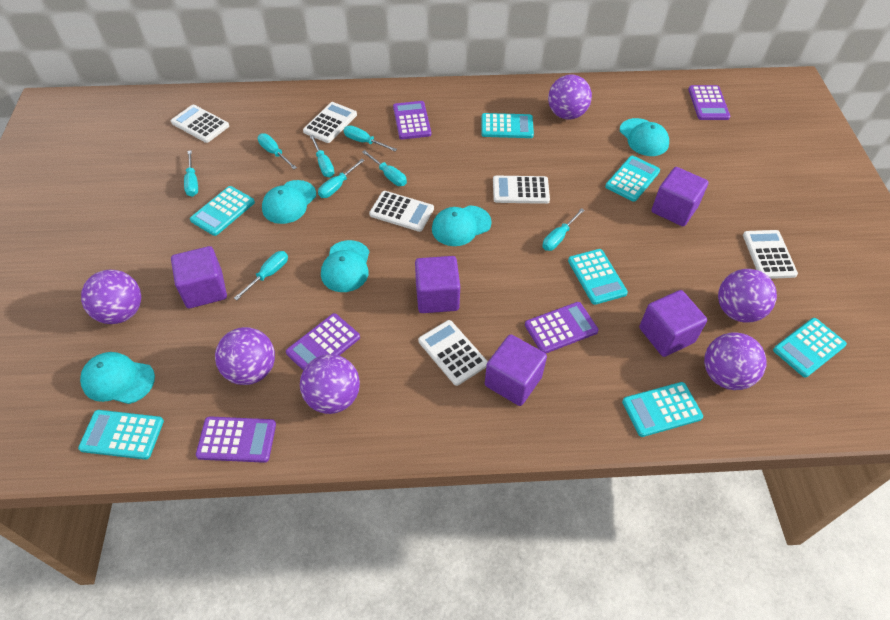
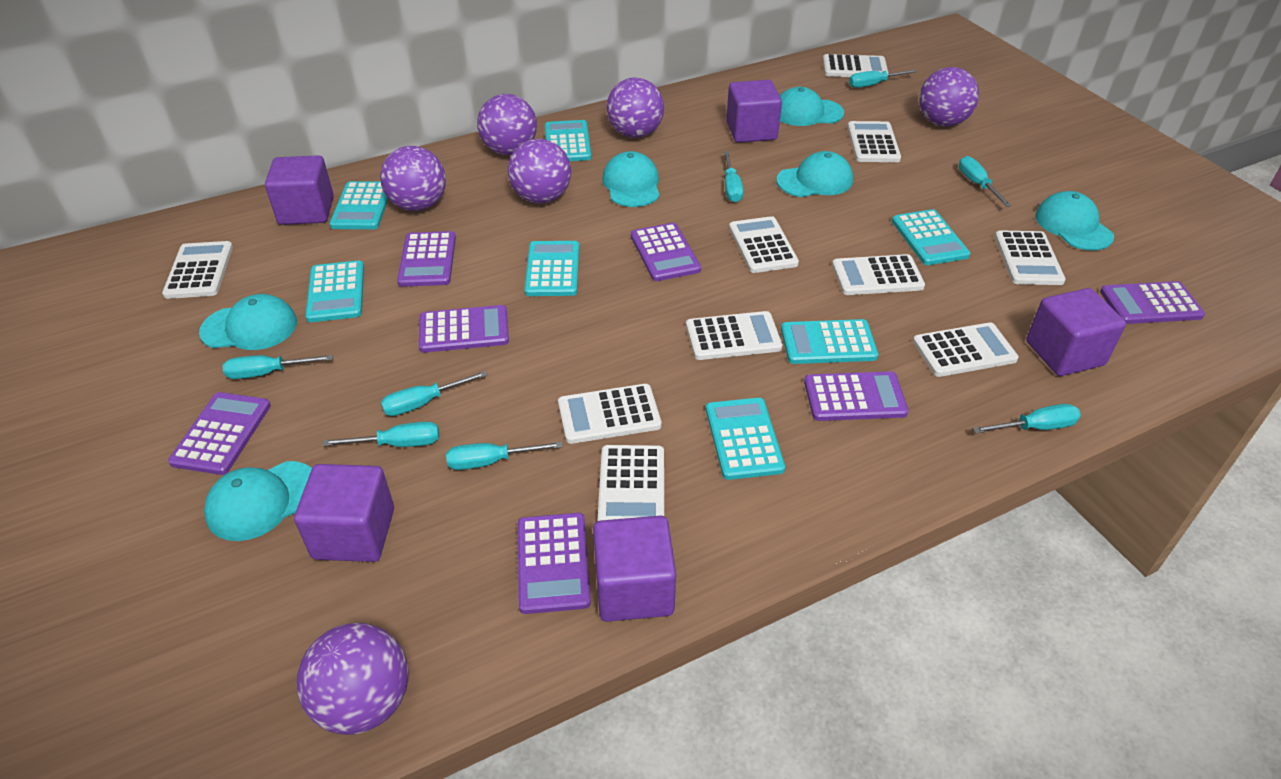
purple calculator: [196,416,276,463] [286,313,360,370] [393,101,431,139] [525,302,599,353] [688,85,730,120] = 5 -> [168,392,271,475] [397,231,456,287] [419,305,509,353] [518,513,591,614] [631,223,701,281] [804,371,909,421] [1100,281,1205,324] = 7
turquoise cap: [80,352,155,404] [262,180,316,224] [321,240,369,292] [432,205,492,246] [620,118,669,156] = 5 -> [199,294,297,350] [204,461,312,541] [602,151,660,207] [776,151,853,197] [779,87,844,126] [1035,191,1114,250] = 6
white calculator: [171,105,229,143] [303,102,357,143] [369,191,434,232] [418,320,488,386] [493,175,550,204] [743,230,798,279] = 6 -> [162,241,233,299] [558,384,661,444] [597,445,664,521] [686,311,782,360] [729,216,799,273] [823,54,888,77] [832,254,925,295] [848,121,901,162] [913,322,1019,377] [995,230,1066,285] = 10

